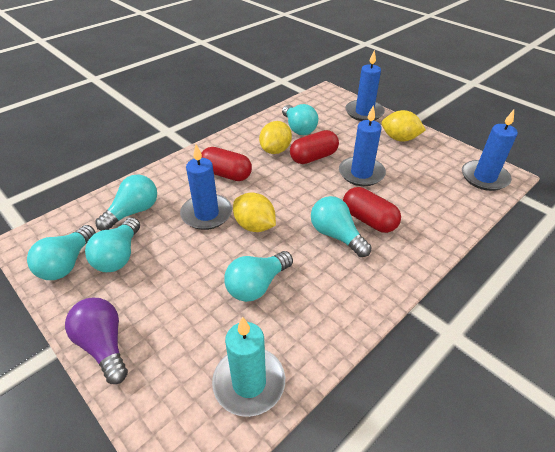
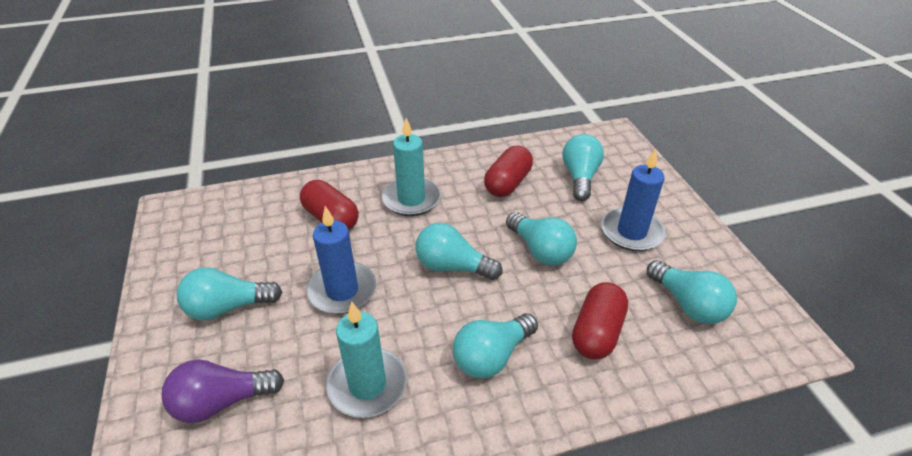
blue candle: [180,144,232,230] [339,105,386,186] [345,50,385,121] [462,110,518,191] = 4 -> [306,206,376,314] [601,149,666,251] = 2
turquoise candle: [212,317,285,417] = 1 -> [326,302,407,418] [382,118,441,216] = 2
yellow lemon: [233,193,276,232] [259,121,292,154] [381,110,426,141] = 3 -> none = 0

